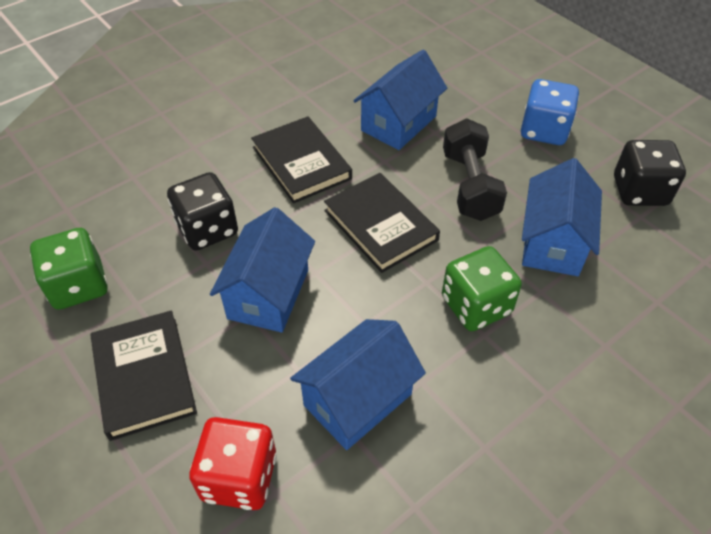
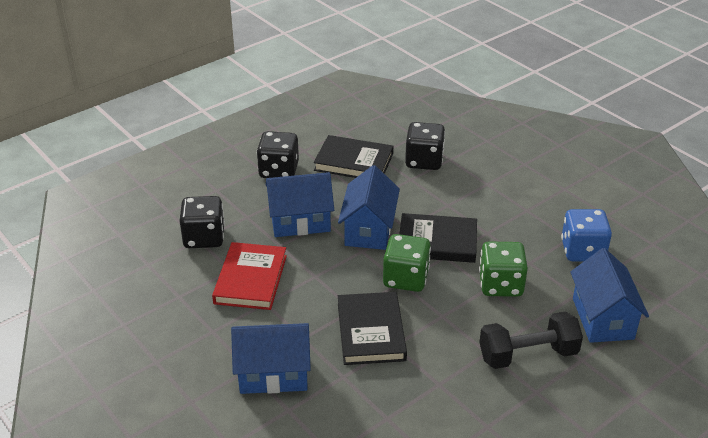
black dice: [167,172,238,250] [614,140,686,206] = 2 -> [180,196,225,248] [257,131,299,178] [405,122,445,170] = 3
red book: none = 0 -> [212,242,287,310] = 1
red dice: [189,417,277,510] = 1 -> none = 0

